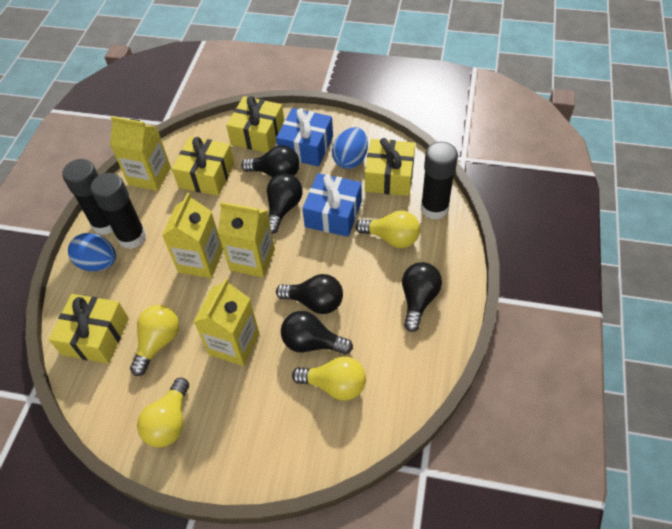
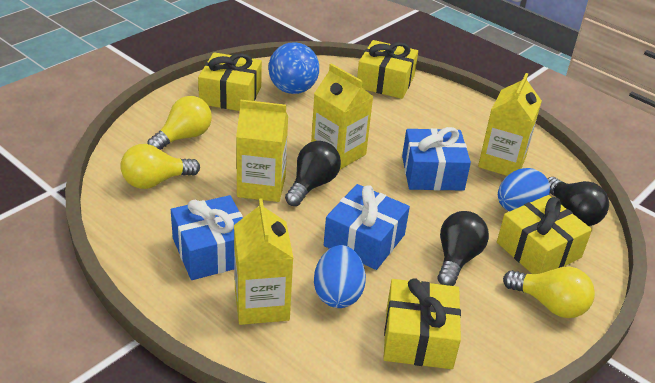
black glue stick: [62,159,113,235] [90,173,146,249] [421,142,458,220] = 3 -> none = 0
black light bulb: [241,145,300,177] [267,173,303,234] [276,274,343,314] [281,311,353,354] [402,262,442,332] = 5 -> [285,141,341,206] [438,211,489,286] [547,177,609,226] = 3
blue ball: none = 0 -> [268,42,319,94] = 1
blue gift: [276,108,333,166] [302,173,362,237] = 2 -> [171,195,243,280] [324,184,410,270] [402,127,471,191] = 3
yellow light bulb: [130,305,179,376] [137,378,189,447] [292,356,366,401] [356,210,420,248] = 4 -> [120,144,200,189] [147,96,212,150] [503,267,595,318] = 3

